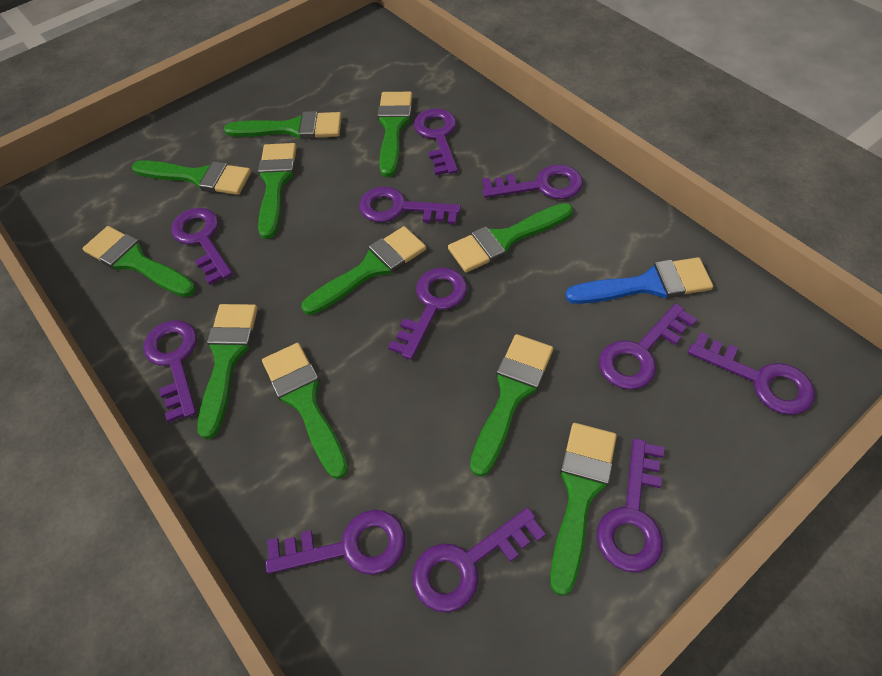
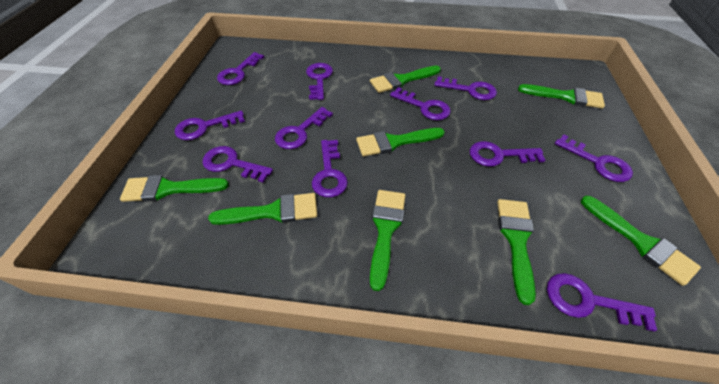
blue brush: [565,257,713,304] = 1 -> none = 0
green brush: [83,226,196,297] [132,160,251,195] [197,304,258,439] [224,111,342,139] [258,143,297,239] [262,343,349,479] [301,226,426,315] [377,92,412,177] [448,203,573,272] [470,334,553,477] [550,423,617,596] = 11 -> [120,175,229,202] [208,193,317,225] [356,128,445,156] [370,65,441,93] [370,190,405,291] [497,199,536,305] [518,84,605,108] [581,196,701,286] = 8

